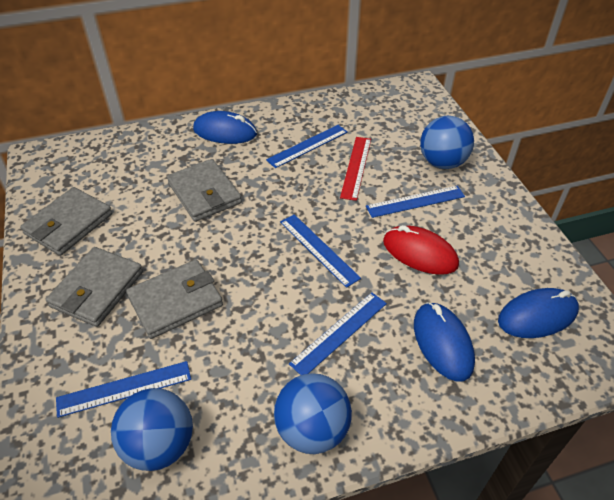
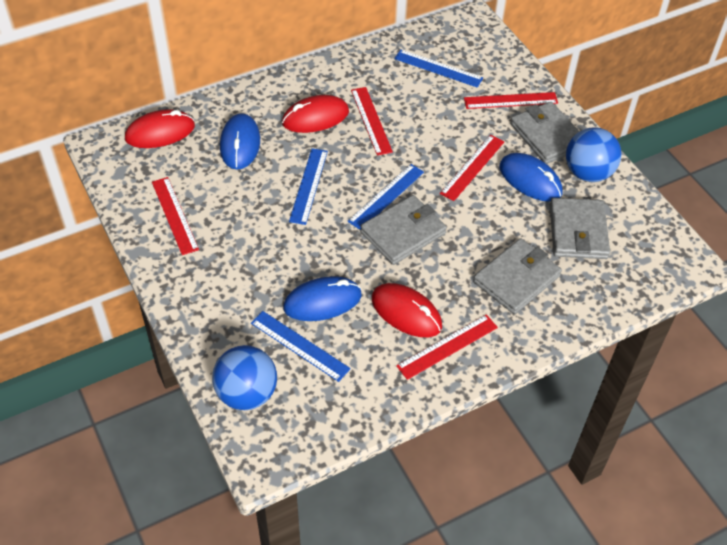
blue ball: [111,388,193,471] [274,373,352,454] [420,116,474,169] = 3 -> [212,345,277,410] [566,127,621,182] = 2
blue ruler: [56,361,191,418] [266,125,348,168] [280,214,361,288] [289,292,387,375] [366,186,465,218] = 5 -> [251,311,351,382] [289,148,328,225] [348,164,424,230] [394,50,483,88] = 4
red mouse: [383,225,459,275] = 1 -> [125,110,195,148] [282,95,349,133] [372,283,442,337] = 3
red ruler: [340,137,371,201] = 1 -> [152,177,199,255] [351,87,393,156] [396,314,498,380] [440,135,504,201] [464,92,558,109] = 5

